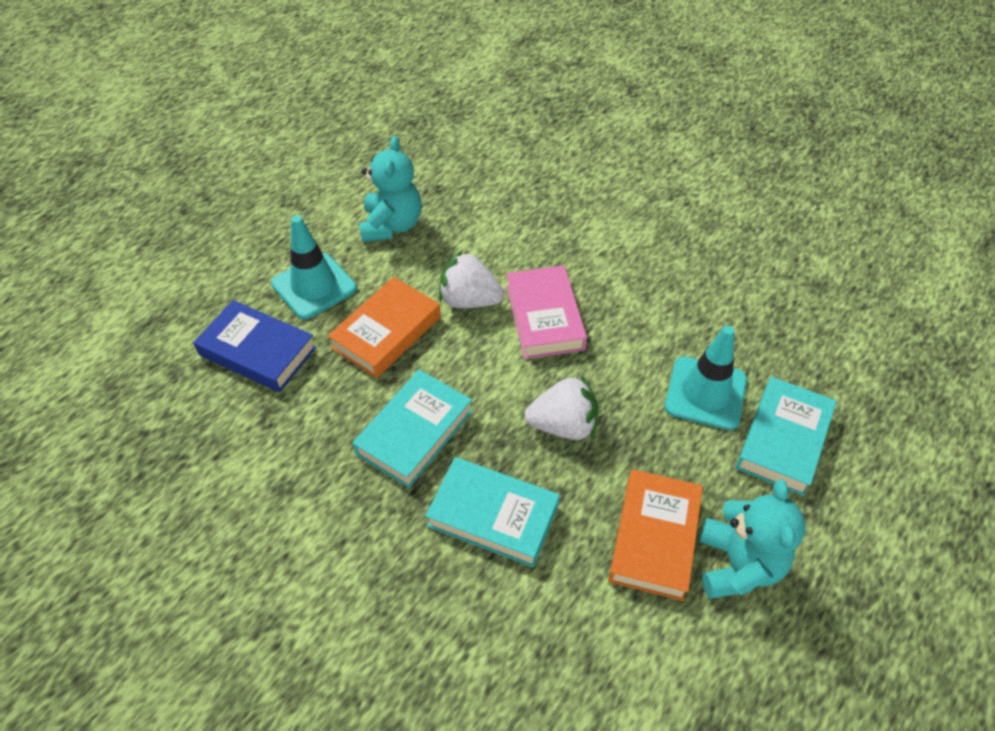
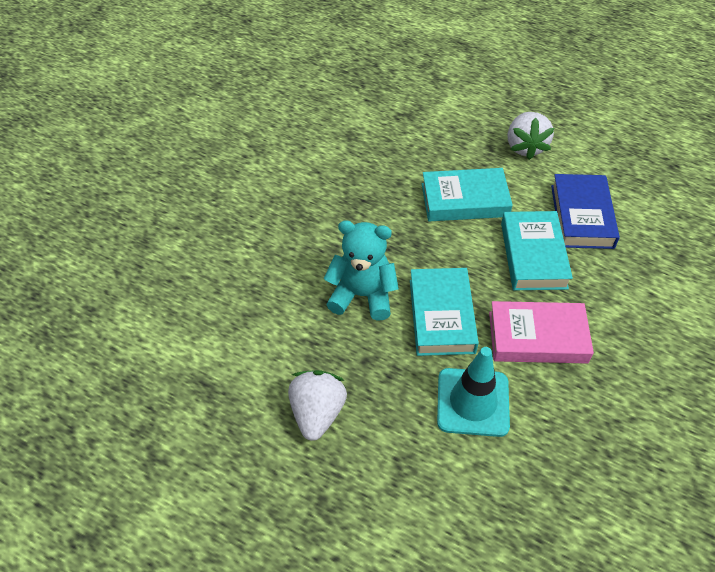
orange book: [327,277,441,378] [609,469,703,601] = 2 -> none = 0
turquoise teddy bear: [359,136,421,242] [700,479,806,599] = 2 -> [324,220,399,321] = 1
turquoise traffic cone: [271,215,357,319] [665,326,747,430] = 2 -> [437,347,510,437] = 1

